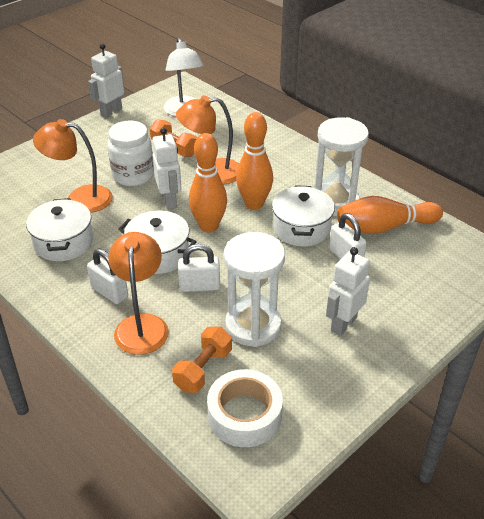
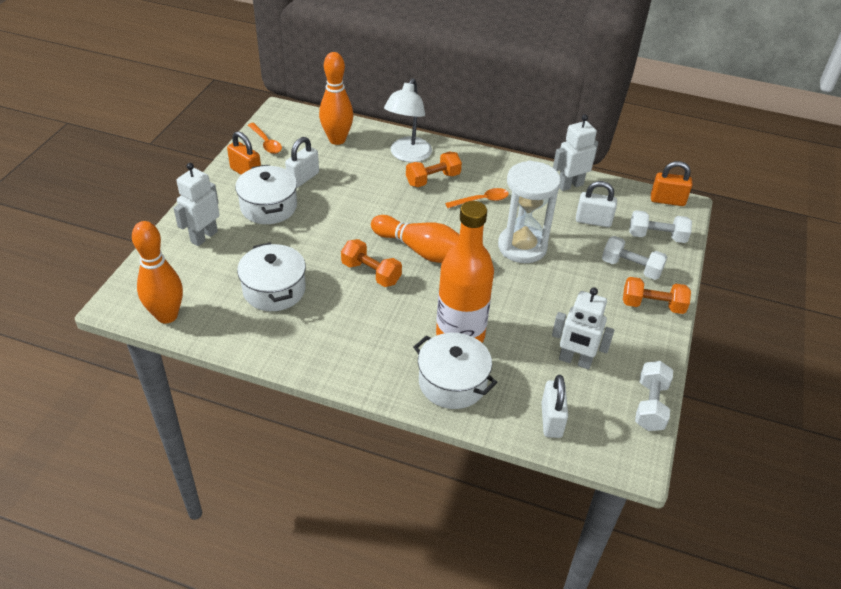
orange bottle: none = 0 -> [436,201,494,343] = 1
orange dumbbell: [150,119,197,157] [172,327,232,393] = 2 -> [341,239,402,287] [406,152,462,187] [623,277,691,314] = 3
orange lamp: [33,119,113,213] [108,232,169,355] [176,95,239,184] = 3 -> none = 0
orange padlock: none = 0 -> [227,131,261,175] [651,161,692,206] = 2
orange spoon: none = 0 -> [248,123,282,154] [445,188,509,208] = 2
white dumbbell: none = 0 -> [602,236,667,280] [629,210,692,243] [635,361,673,431] = 3
white hourglass: [224,232,285,347] [315,117,369,216] = 2 -> [498,160,561,263] = 1
white jar: [107,121,154,186] = 1 -> none = 0
white tape: [207,369,283,447] = 1 -> none = 0

